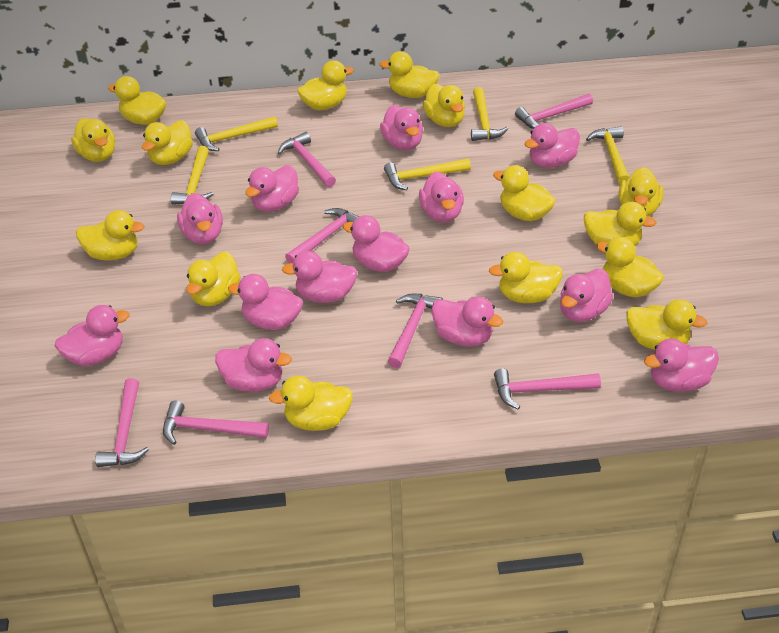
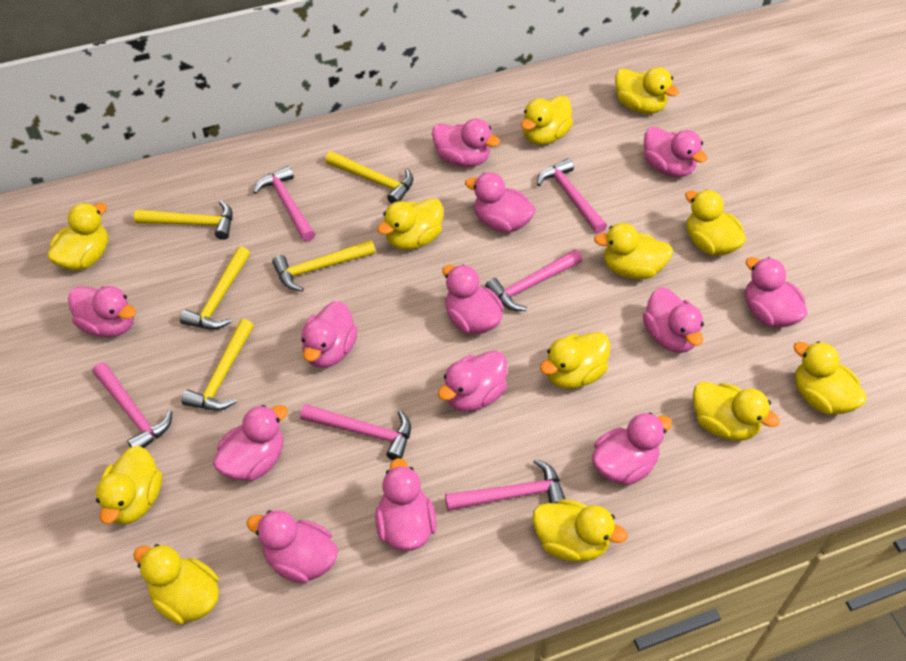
pink hammer: [95,378,149,467] [163,401,269,445] [278,132,336,187] [285,208,359,263] [388,294,443,368] [494,369,601,409] [515,94,593,129] = 7 -> [93,362,173,448] [253,166,315,242] [300,404,411,460] [445,459,565,511] [485,249,582,311] [537,158,607,234] = 6
yellow duck: [71,118,115,162] [76,210,144,261] [108,76,166,125] [142,120,193,165] [186,252,241,306] [269,376,353,431] [297,60,354,110] [379,51,440,98] [422,84,465,127] [489,252,563,303] [493,165,556,221] [584,202,656,246] [596,237,664,298] [619,167,664,216] [626,299,707,350] = 15 -> [47,203,108,270] [95,446,162,525] [133,544,219,625] [377,198,443,250] [521,95,573,145] [533,499,628,562] [540,332,610,389] [594,223,673,279] [615,67,679,114] [685,190,746,256] [693,382,780,441] [793,341,867,414] = 12

